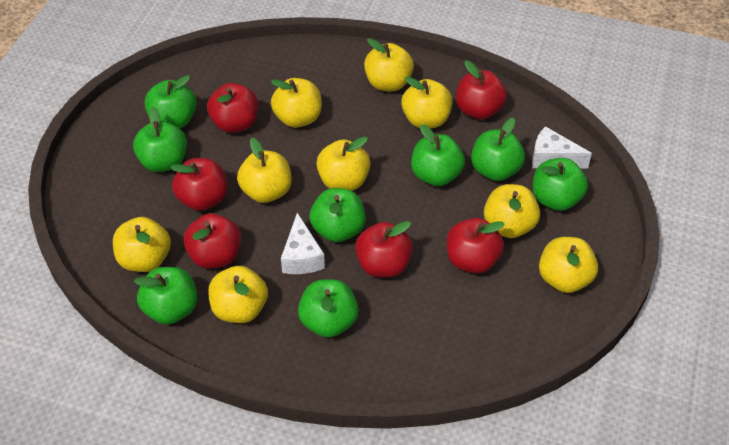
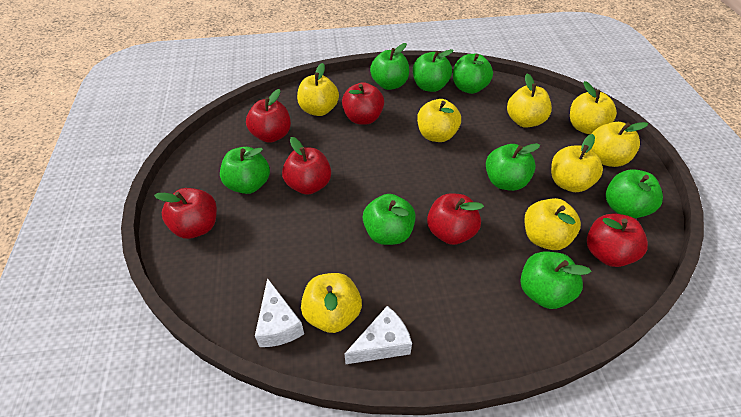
yellow apple: [113,217,171,272] [208,266,268,323] [237,138,291,203] [271,78,322,128] [316,137,370,191] [364,38,414,91] [401,77,453,129] [484,184,540,238] [539,237,598,293] = 9 -> [297,63,339,116] [301,273,362,333] [417,99,461,142] [507,73,552,128] [525,198,581,250] [551,134,603,192] [570,81,617,134] [591,122,648,167] = 8

